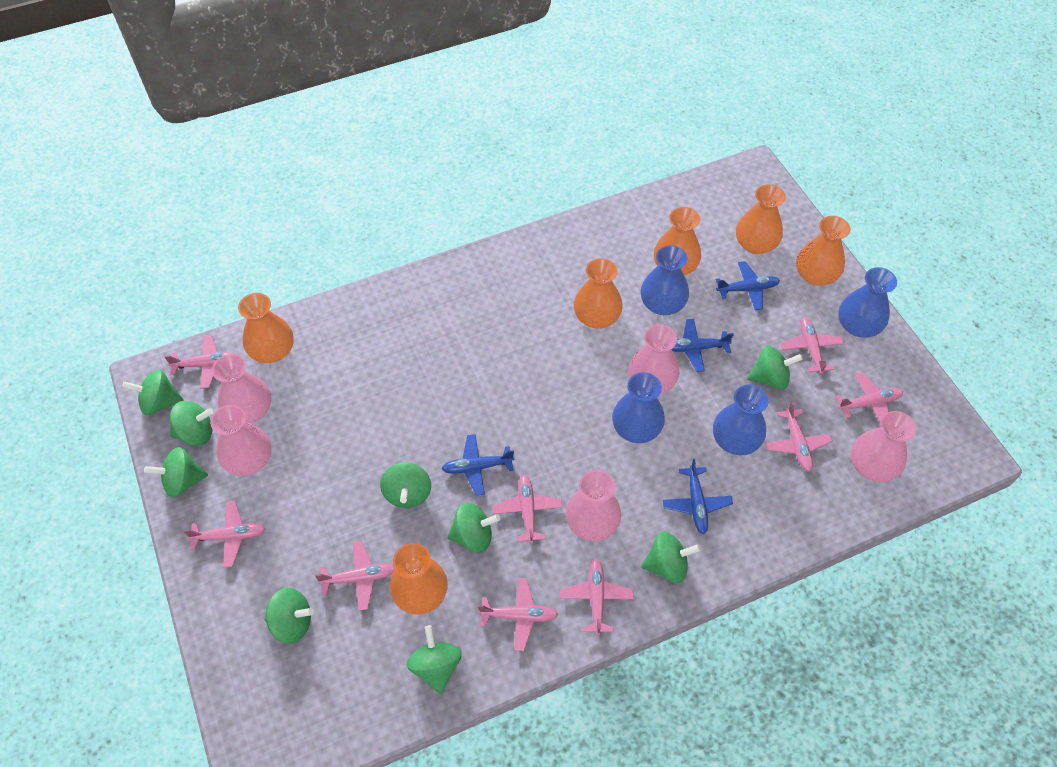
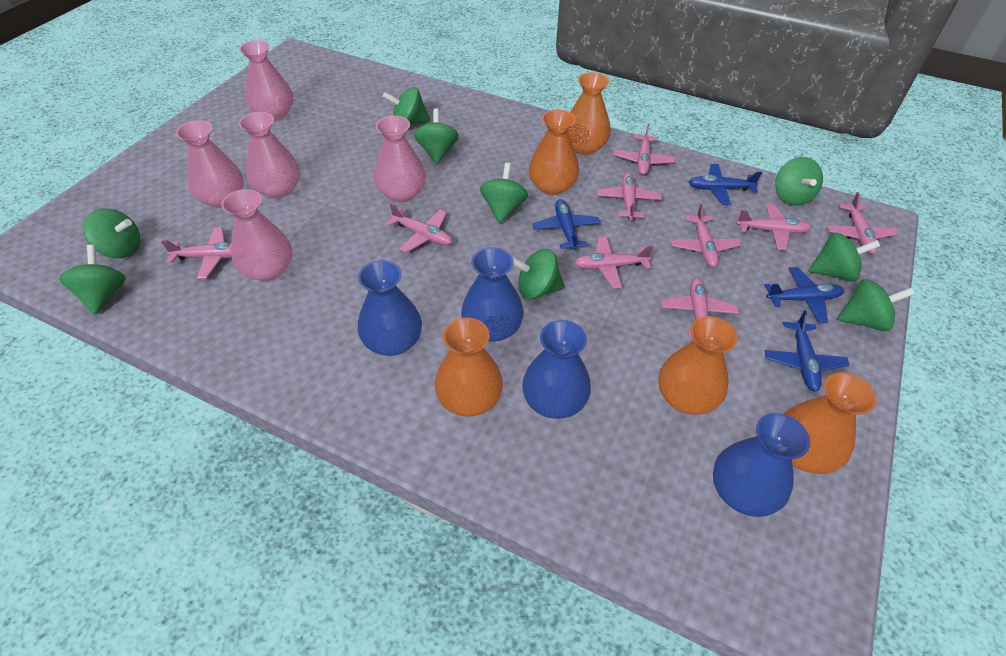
orange vase: [238,293,294,363] [390,543,448,615] [574,258,623,329] [654,207,701,276] [736,184,786,254] [796,216,851,286] = 6 -> [435,318,503,416] [529,109,579,195] [567,72,611,155] [658,316,738,415] [784,373,877,474] = 5

